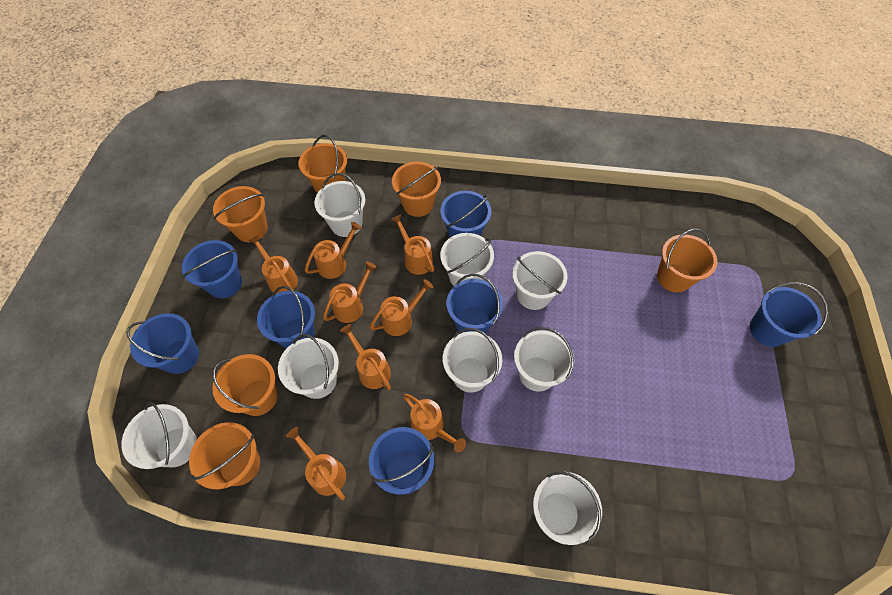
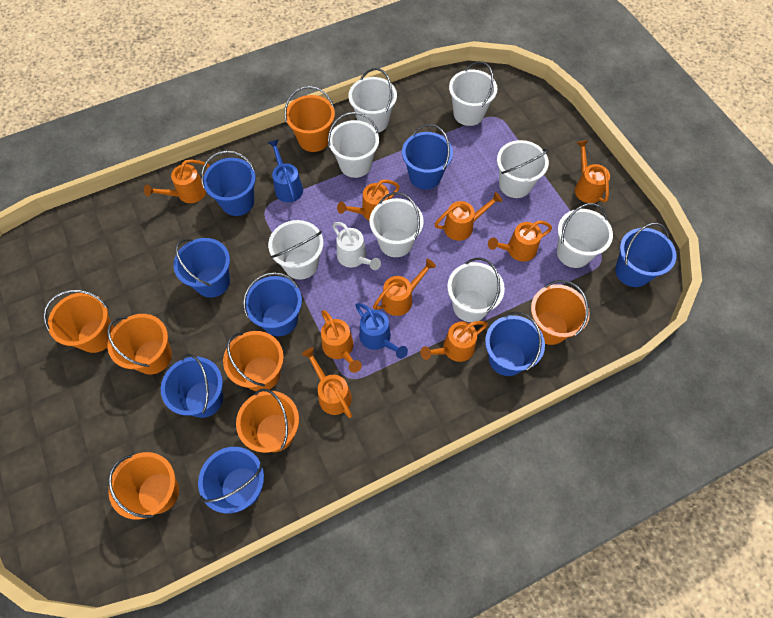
blue bucket: [126,313,199,374] [182,240,242,298] [257,286,315,349] [369,427,434,495] [440,191,491,238] [447,274,503,334] [750,282,828,347] = 7 -> [161,354,223,418] [173,238,230,298] [198,447,264,514] [201,151,256,216] [243,272,302,336] [402,124,453,190] [485,312,545,376] [615,223,677,287] = 8
blue watering can: none = 0 -> [268,139,303,203] [355,303,408,359] = 2
orange bucket: [189,422,260,490] [212,354,278,416] [213,186,268,242] [299,135,347,193] [392,162,441,217] [657,229,717,293] = 6 -> [44,290,114,353] [107,314,172,374] [108,452,179,520] [223,331,284,392] [236,389,299,453] [284,86,335,152] [531,280,590,345] = 7
orange watering can: [248,235,298,294] [286,427,346,500] [305,222,361,279] [323,262,377,323] [340,324,391,390] [370,279,433,336] [391,214,434,275] [403,394,466,452] = 8 -> [144,160,210,203] [302,347,352,418] [321,310,362,373] [337,180,400,221] [373,259,436,316] [420,321,488,362] [435,192,502,241] [488,221,552,262] [575,140,610,203] = 9
white watering can: none = 0 -> [332,222,381,270] = 1

